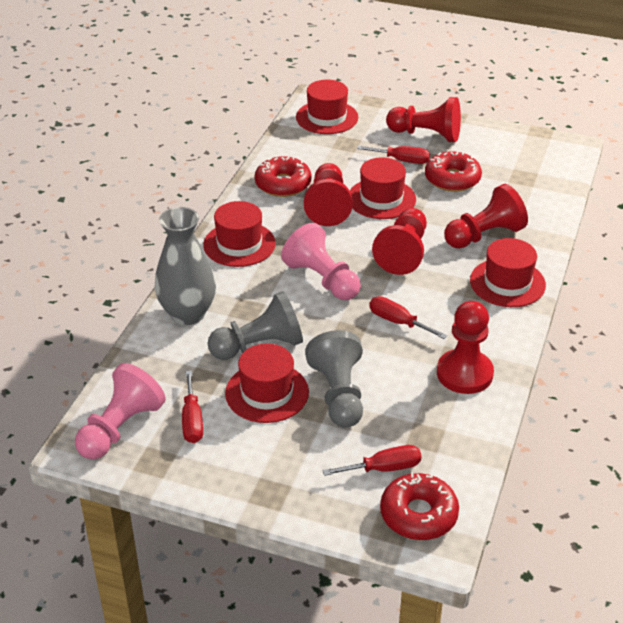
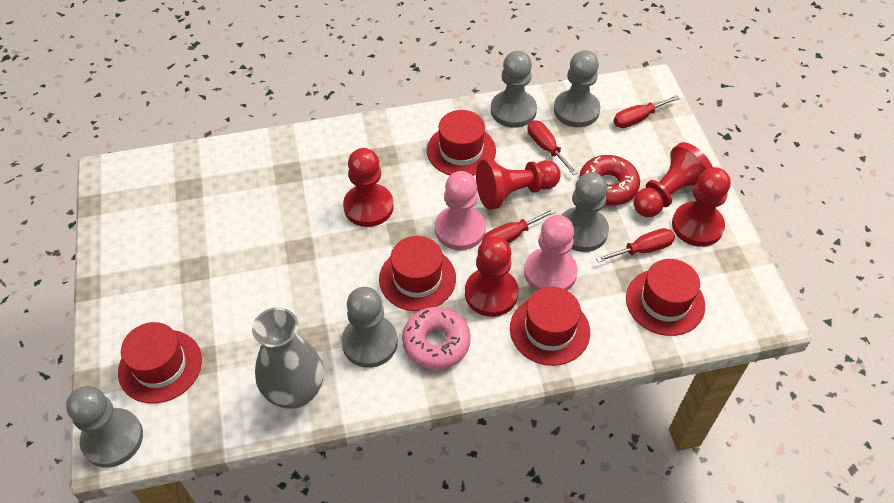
grey pawn: [208,291,303,360] [305,330,363,427] = 2 -> [66,386,143,468] [341,287,398,368] [491,51,537,128] [554,50,600,127] [562,172,609,252] = 5
pink donut: none = 0 -> [402,307,471,370] = 1
red donut: [255,156,312,197] [380,472,459,540] [425,151,482,192] = 3 -> [579,155,640,205] = 1

